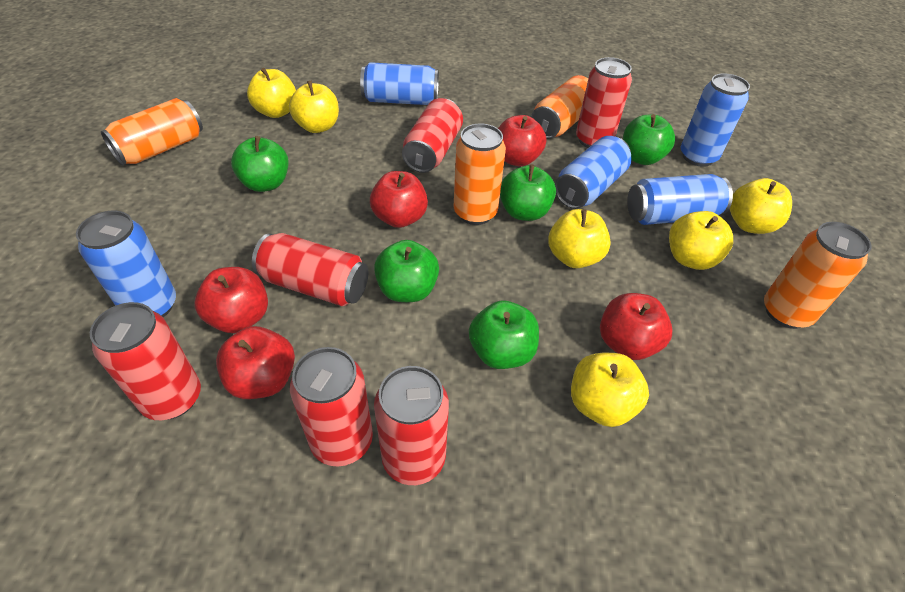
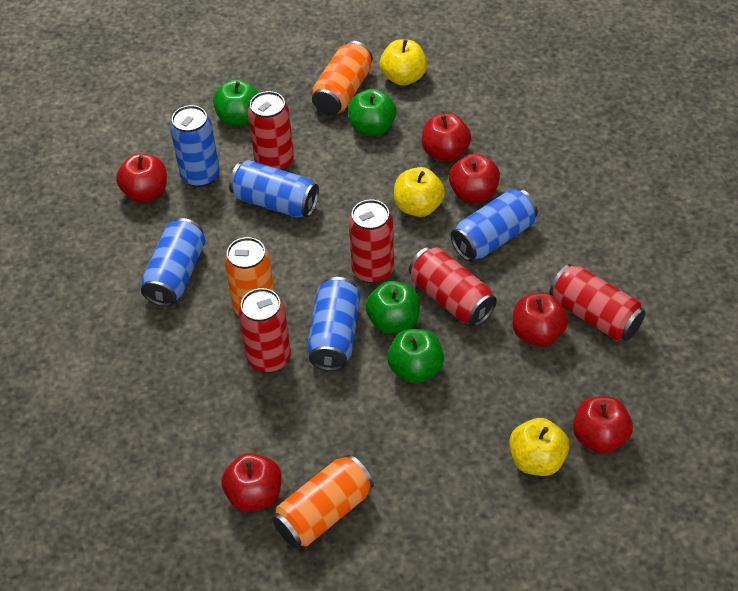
green apple: [231,136,288,192] [374,240,439,302] [469,301,539,369] [500,165,556,221] [623,114,675,165] = 5 -> [213,79,259,126] [348,89,396,136] [366,281,420,334] [387,329,444,384] = 4
orange can: [101,98,203,165] [454,124,506,225] [531,75,588,139] [764,222,871,329] = 4 -> [225,237,275,316] [272,455,374,548] [311,41,373,115] = 3
red apple: [195,267,268,333] [216,326,295,399] [370,171,428,228] [498,115,546,167] [600,293,672,360] = 5 -> [116,153,167,202] [221,453,282,512] [422,113,471,162] [449,154,500,203] [512,293,568,347] [573,396,633,454] = 6
red can: [90,302,201,420] [252,233,368,306] [290,347,373,466] [374,366,449,485] [402,98,463,173] [576,57,632,148] = 6 -> [238,288,291,373] [248,91,294,171] [349,200,394,283] [409,247,497,327] [549,264,645,341] = 5
yellow apple: [247,68,296,118] [289,81,339,133] [548,209,611,268] [571,353,649,427] [669,211,733,270] [730,178,792,234] = 6 -> [380,39,427,86] [394,167,445,217] [509,418,569,476] = 3

